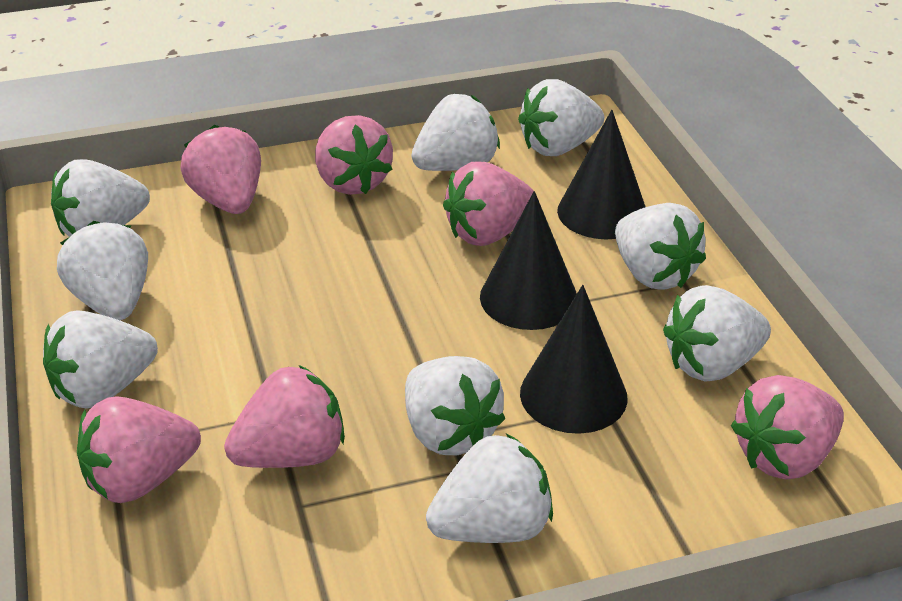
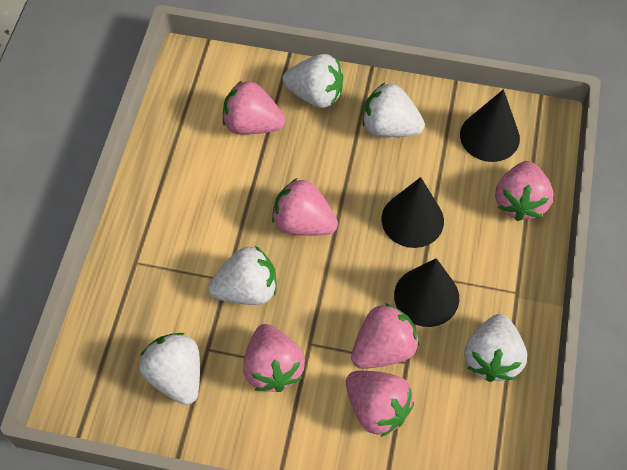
white strawberry: [43,310,158,409] [51,159,150,237] [57,221,148,320] [405,356,505,455] [411,94,500,171] [426,433,553,543] [518,79,604,156] [615,203,706,290] [663,285,771,382] = 9 -> [139,333,200,405] [208,246,277,305] [282,54,343,108] [362,83,425,137] [464,314,527,382] = 5

